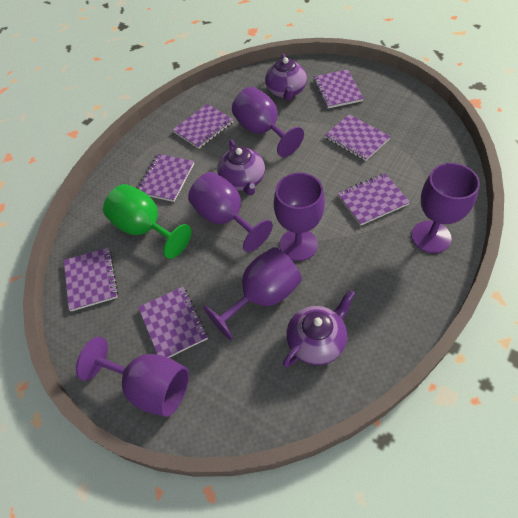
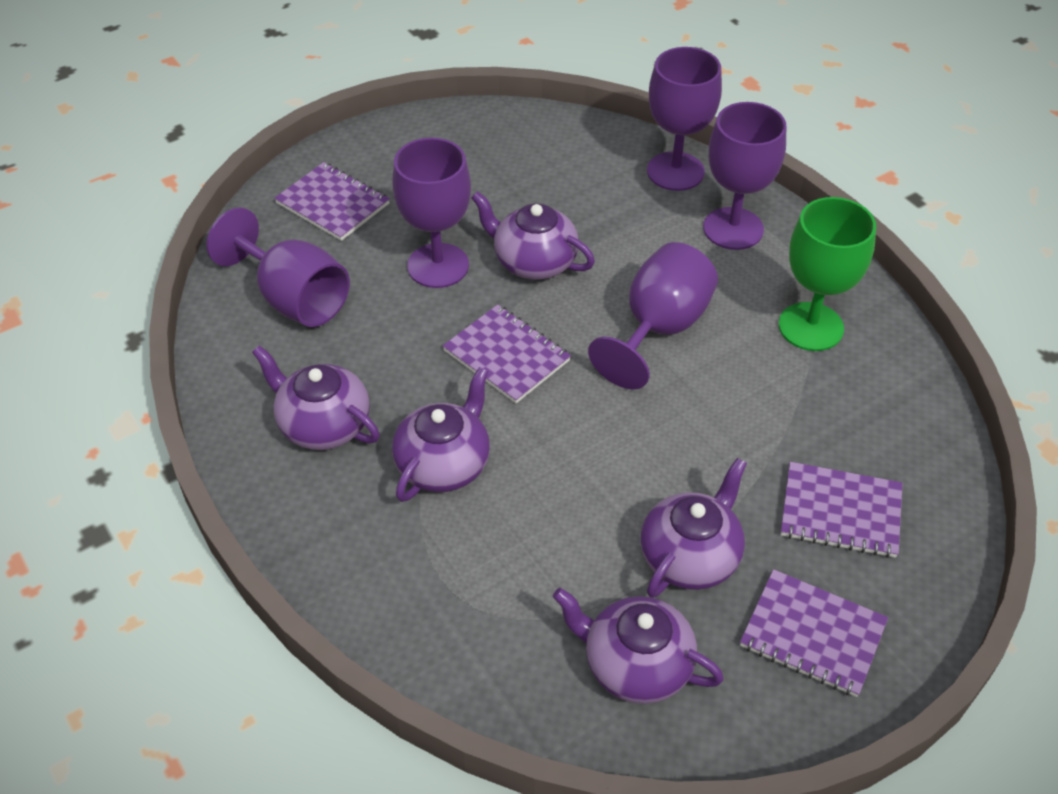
purple goblet: [76,337,189,417] [188,172,273,252] [203,247,302,340] [232,87,304,157] [274,173,325,261] [411,163,480,253] = 6 -> [207,207,350,327] [392,138,471,288] [588,242,718,389] [647,47,722,191] [703,102,786,250] = 5
purple notebook: [64,247,118,311] [137,154,194,202] [138,287,208,358] [172,104,234,149] [313,69,364,108] [325,114,391,161] [337,173,410,226] = 7 -> [274,162,390,241] [443,304,571,403] [740,569,888,697] [781,462,903,558] = 4
purple teapot: [217,139,265,195] [265,54,307,101] [283,290,355,367] = 3 -> [252,345,380,450] [392,367,490,502] [471,191,595,280] [553,588,724,704] [641,458,747,598] = 5

